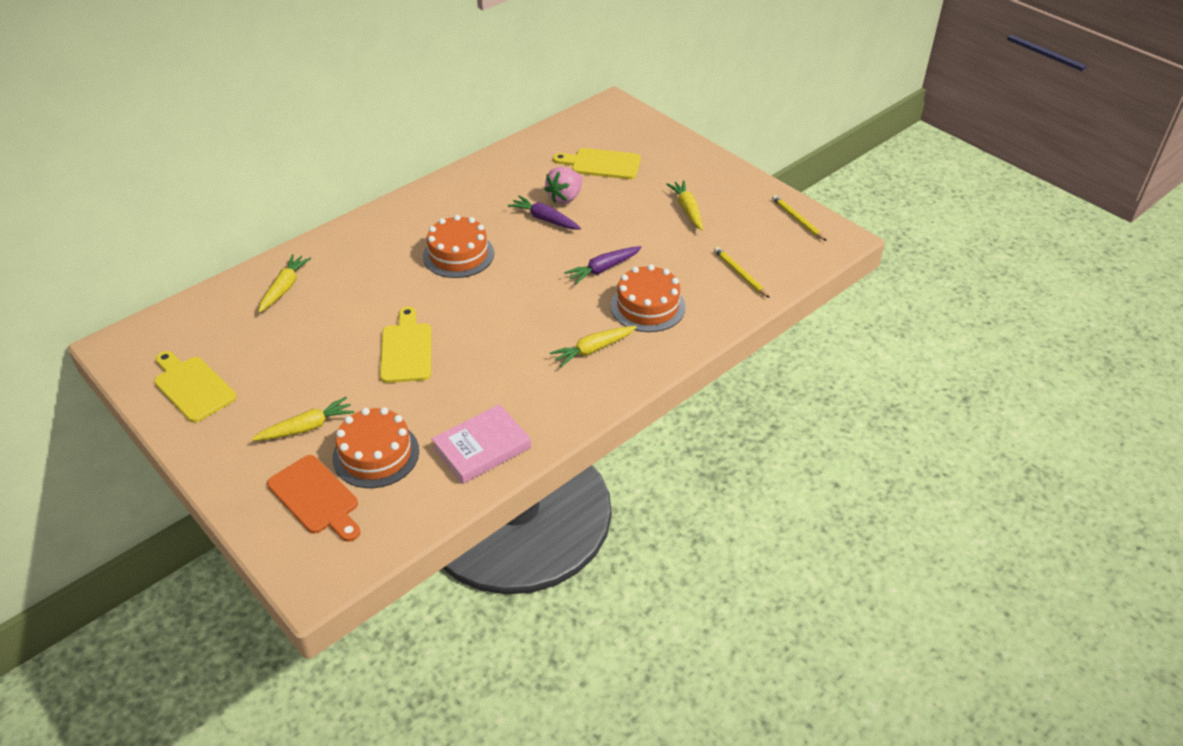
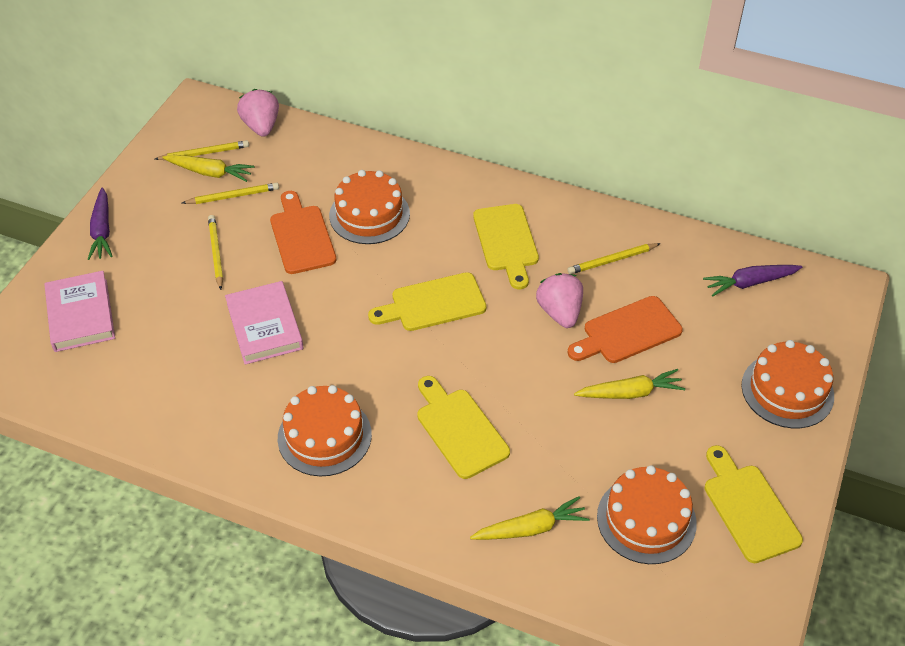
orange cake: [333,407,419,488] [423,215,494,278] [611,264,686,332] = 3 -> [278,385,372,476] [329,170,410,244] [597,465,697,564] [742,340,834,428] = 4
orange cutting board: [267,455,360,542] = 1 -> [270,191,337,274] [568,296,683,363] = 2
pink book: [432,404,531,484] = 1 -> [44,271,115,352] [225,281,304,365] = 2
pink strawberry: [544,167,583,204] = 1 -> [237,89,279,137] [536,273,583,328] = 2
yellow carrot: [252,397,354,441] [258,254,311,313] [550,326,637,367] [666,180,703,230] = 4 -> [162,155,254,182] [470,496,590,540] [574,369,685,399] = 3
yellow cutting board: [154,351,237,423] [380,307,432,383] [553,148,641,179] = 3 -> [368,272,486,331] [417,376,510,479] [473,204,539,289] [704,445,803,563] = 4
yellow pencil: [714,247,770,298] [772,195,827,241] = 2 -> [155,140,249,160] [182,183,279,204] [208,215,223,290] [568,243,661,274] = 4

